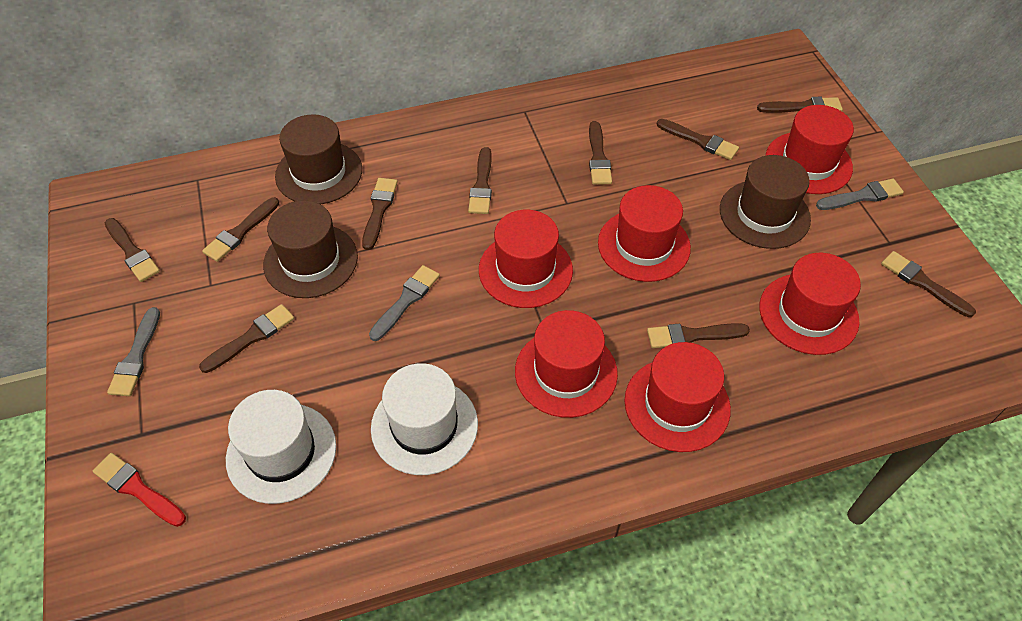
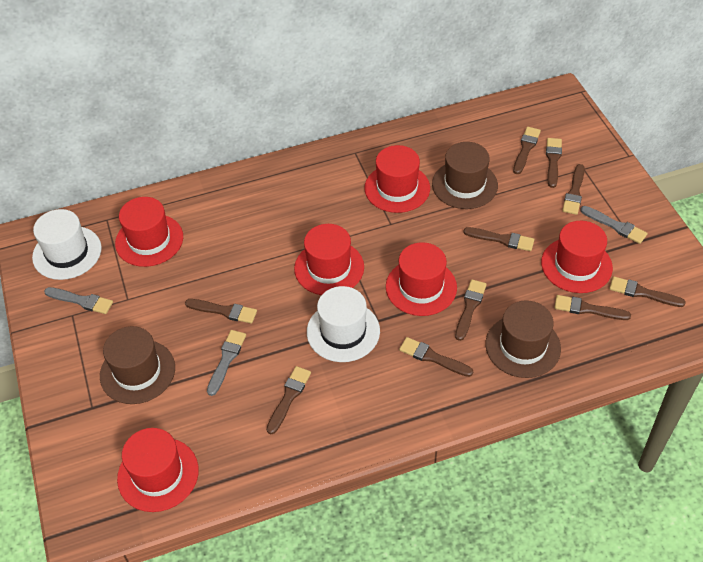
red brush: [93,453,186,527] = 1 -> none = 0

